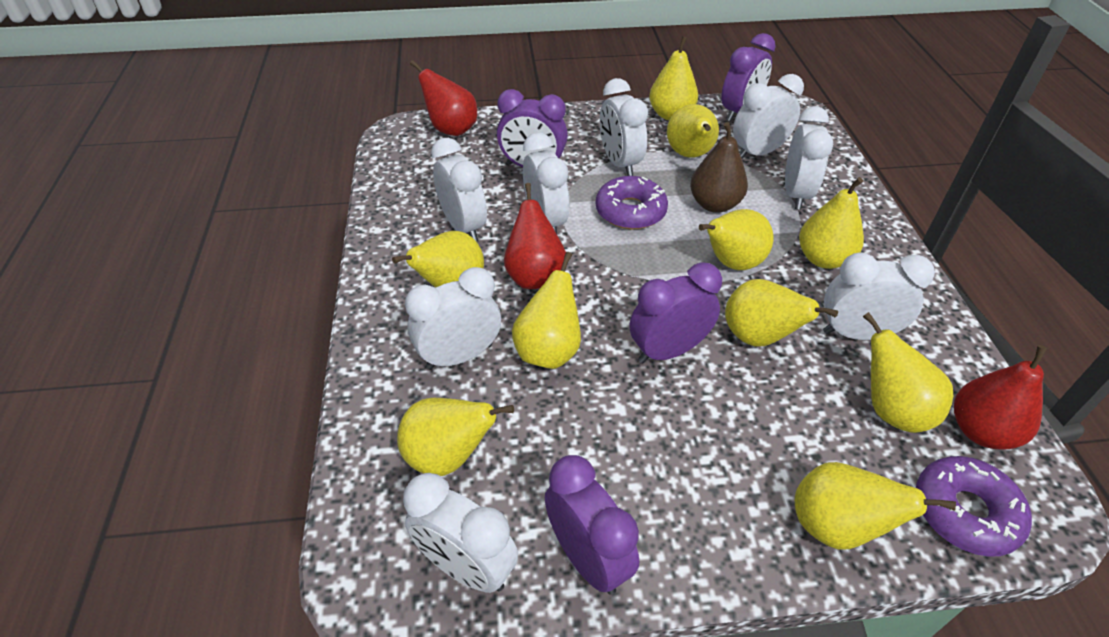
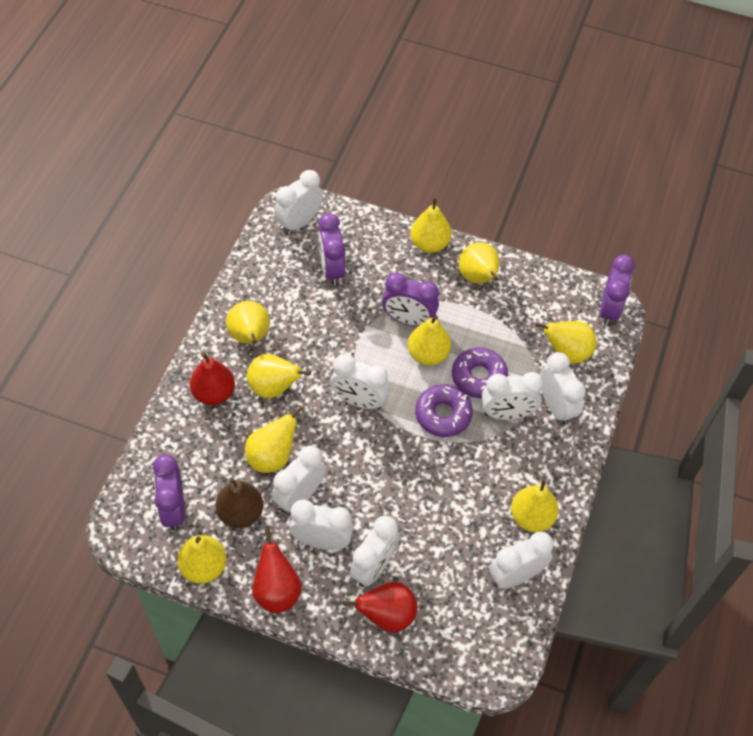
yellow pear: [392,231,484,288] [397,398,514,476] [512,252,581,369] [649,36,698,120] [667,104,719,158] [699,209,774,270] [725,279,838,347] [795,462,956,550] [799,177,864,269] [863,312,953,433] = 10 -> [177,535,227,584] [226,301,270,344] [245,406,303,473] [247,354,311,398] [408,315,451,366] [410,197,451,253] [459,242,500,284] [511,478,559,532] [535,321,596,364] = 9

